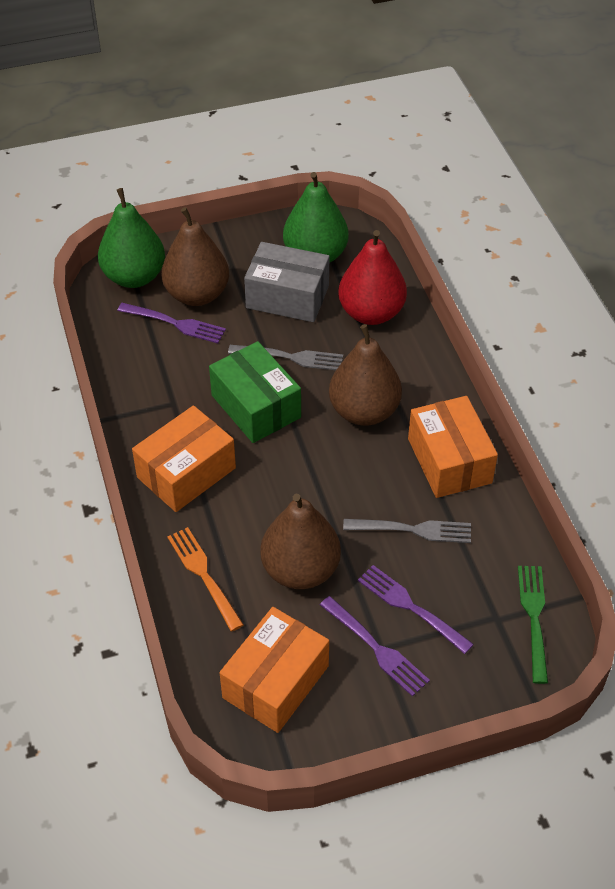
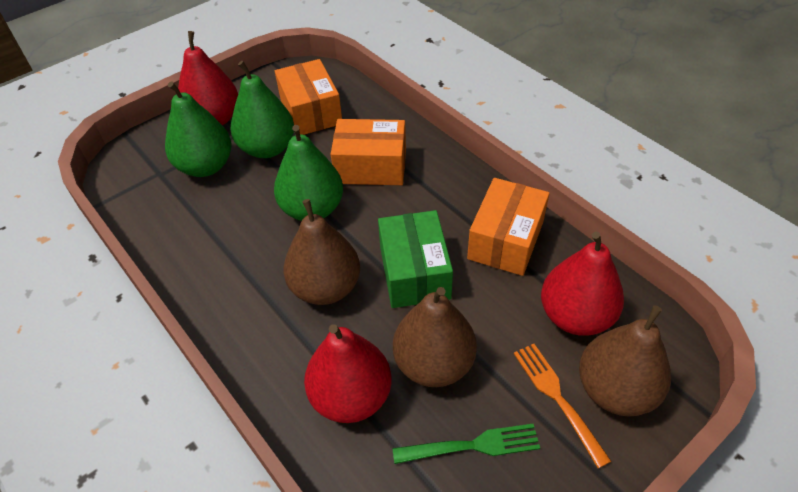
green pear: [98,188,165,288] [283,172,348,263] = 2 -> [165,81,231,177] [231,61,294,158] [274,125,343,221] = 3
grey box: [244,242,329,322] = 1 -> none = 0
grey fork: [228,345,343,370] [343,519,471,543] = 2 -> none = 0
purple fork: [117,303,226,343] [320,596,430,697] [358,565,474,654] = 3 -> none = 0
red pear: [338,230,407,325] = 1 -> [178,31,238,125] [304,324,391,423] [541,232,624,336] = 3

